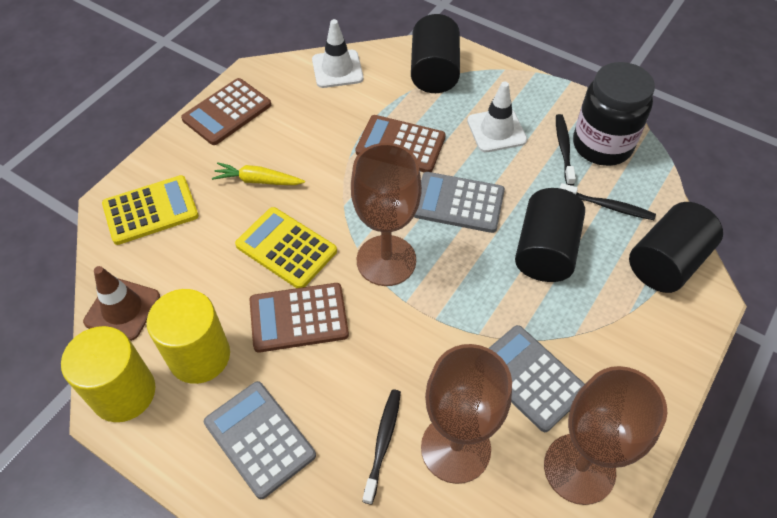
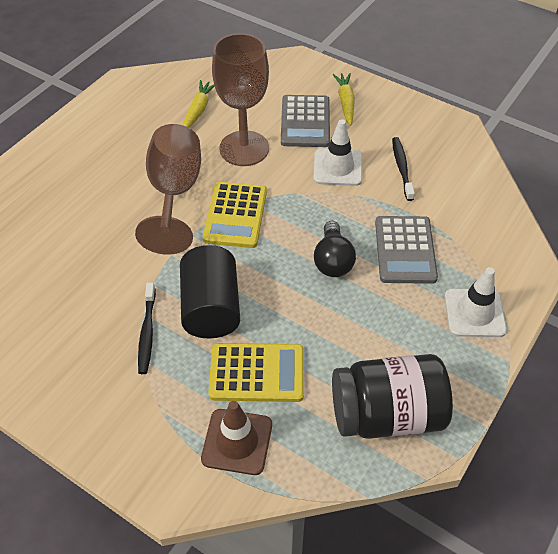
black cylinder: [411,14,460,93] [515,188,585,282] [629,202,723,293] = 3 -> [180,245,240,338] = 1
black light bulb: none = 0 -> [314,221,356,277] = 1
black toothbrush: [362,389,401,505] [556,114,576,186] [560,183,656,220] = 3 -> [138,282,156,374] [392,137,415,201] = 2
brown calculator: [181,78,271,145] [250,283,349,353] [356,115,446,173] = 3 -> none = 0
brown goblet: [351,143,422,286] [421,344,512,484] [544,366,667,505] = 3 -> [135,124,201,254] [212,33,269,166] = 2
grey calculator: [204,381,316,499] [414,172,505,233] [489,325,585,432] = 3 -> [281,95,330,147] [375,216,438,284] = 2
yellow carrot: [212,162,305,185] = 1 -> [183,80,215,128] [332,73,355,126] = 2
yellow cylinder: [61,326,156,422] [147,289,230,384] = 2 -> none = 0

